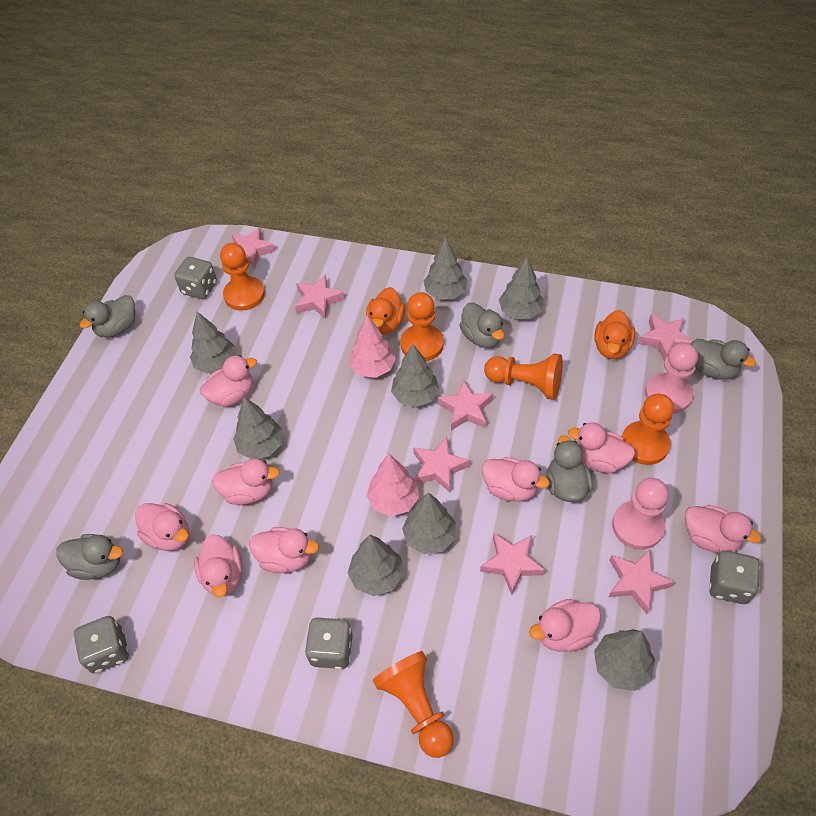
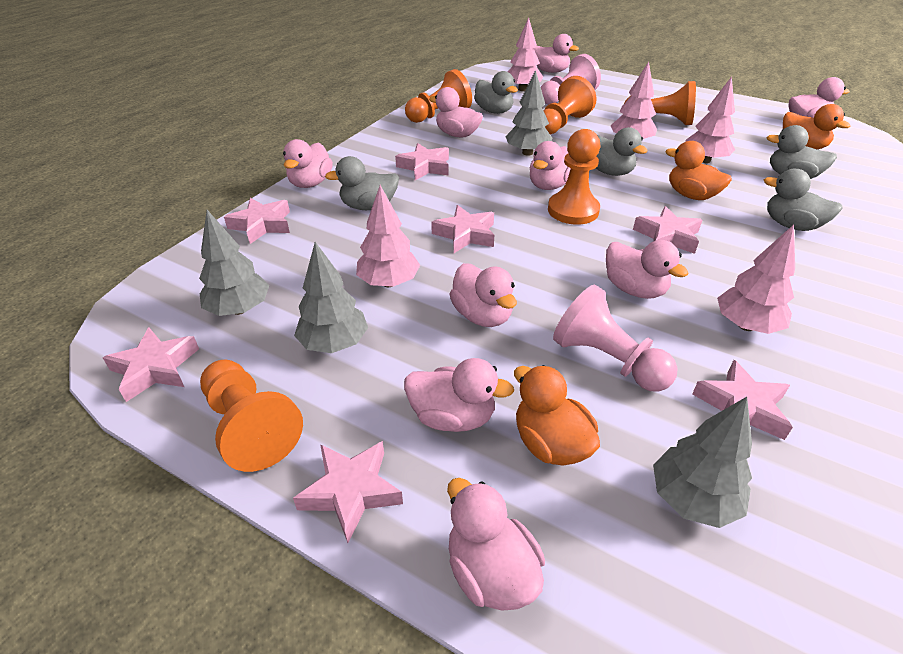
grey dice: [74,616,129,673] [174,257,217,299] [305,617,353,669] [709,551,760,604] = 4 -> none = 0
grey tree: [190,312,236,374] [233,397,283,459] [348,535,403,596] [391,344,439,407] [402,492,456,554] [424,237,468,299] [499,257,544,319] [594,629,655,691] = 8 -> [199,210,269,316] [294,242,368,353] [505,70,552,156] [653,397,752,528] = 4
orange duck: [366,287,405,334] [594,310,635,359] = 2 -> [514,365,600,465] [666,141,732,200] [783,104,851,149] = 3
pink tree: [350,315,396,378] [366,454,419,516] = 2 -> [356,185,420,287] [508,18,543,91] [610,62,657,139] [686,77,735,163] [717,225,795,334] = 5

